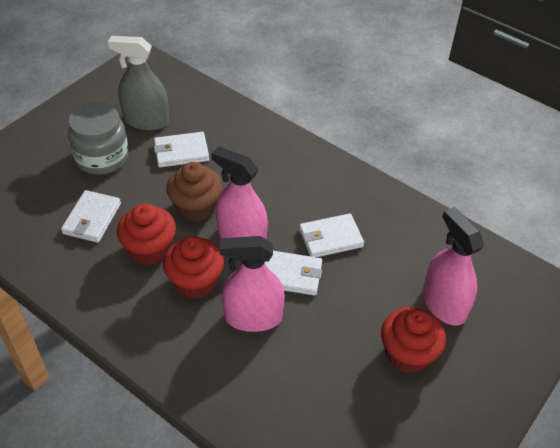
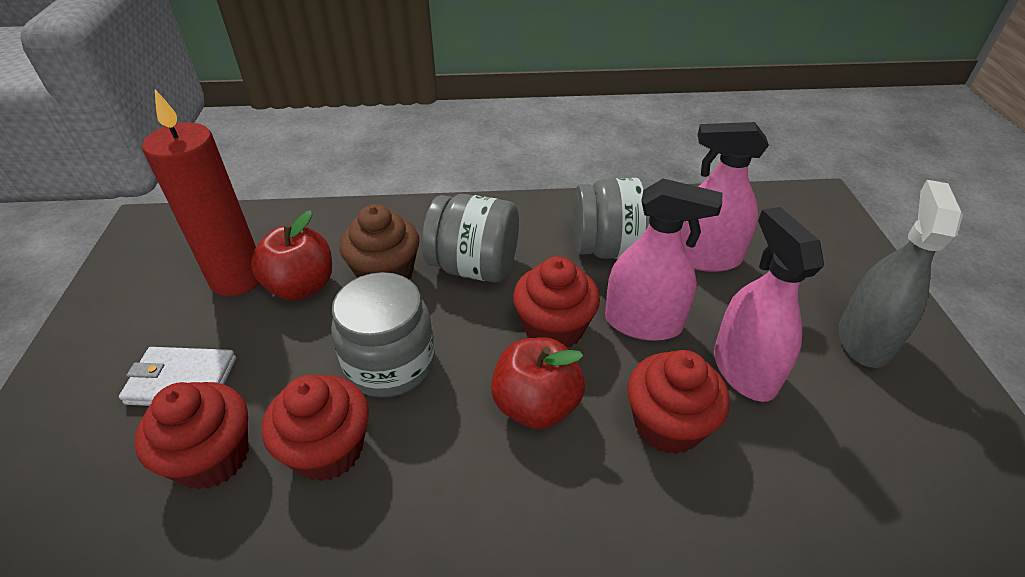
grey jar: [68,102,129,175] = 1 -> [331,272,435,398] [422,194,519,282] [573,178,656,259] = 3
red apple: none = 0 -> [251,210,332,300] [491,337,585,429] = 2
red candle: none = 0 -> [142,89,259,296] = 1
red cupcake: [117,203,176,265] [163,236,224,299] [381,307,446,373] = 3 -> [134,382,249,490] [262,375,369,481] [513,256,600,348] [627,350,730,454] = 4
white wallet: [61,190,121,243] [154,132,209,167] [265,251,322,296] [299,213,364,257] = 4 -> [119,347,236,406] = 1

